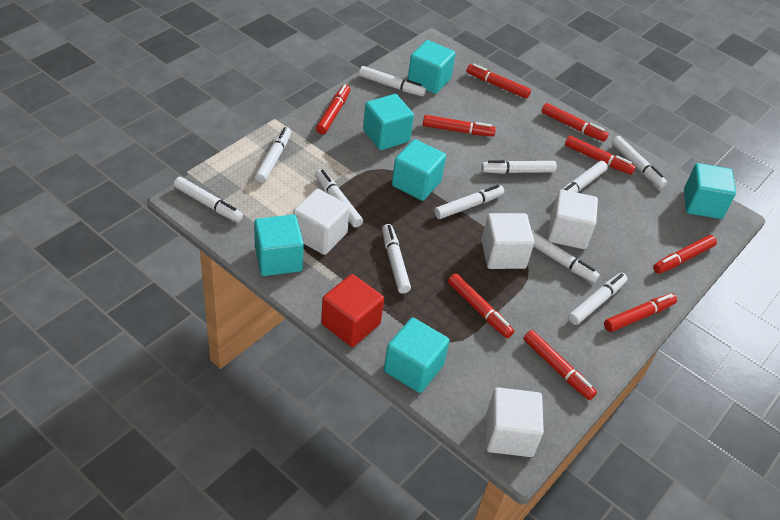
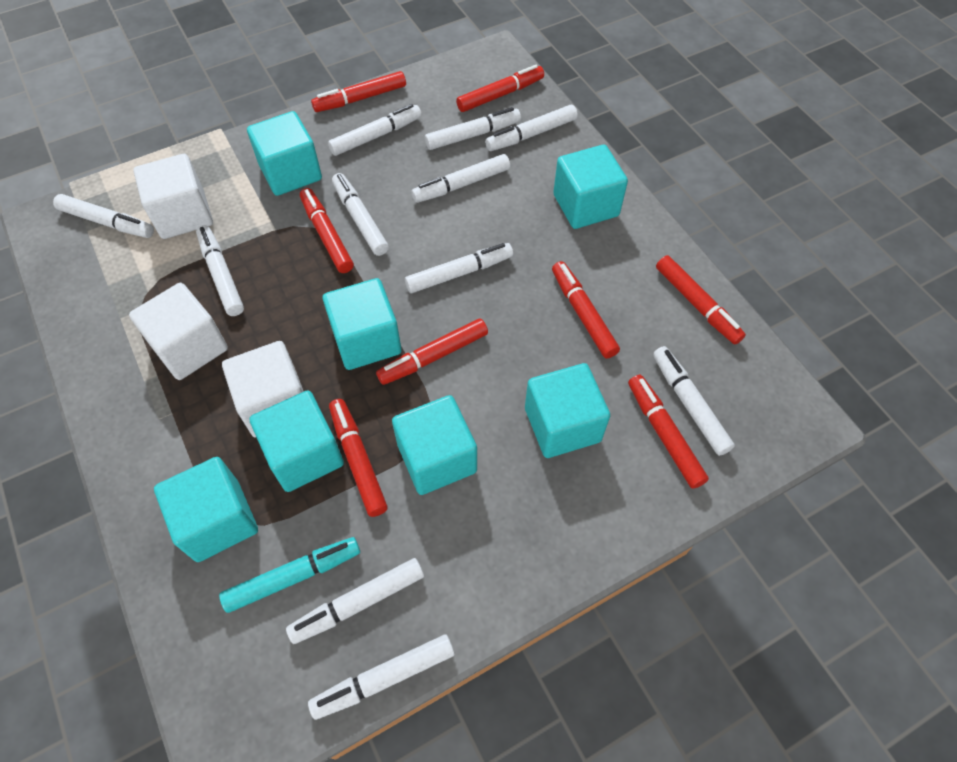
red cube: [321,274,384,347] = 1 -> none = 0
red marker: [316,84,350,134] [423,115,496,137] [448,273,514,338] [466,64,531,99] [523,330,597,400] [541,103,609,142] [565,136,636,175] [604,293,677,332] [653,235,717,274] = 9 -> [300,188,354,273] [311,71,406,112] [329,399,388,517] [376,318,488,385] [456,65,544,112] [552,261,620,359] [628,375,709,489] [656,255,746,345] = 8
turquoise cube: [254,215,304,276] [363,94,414,150] [384,318,450,393] [392,139,446,201] [408,40,456,94] [684,163,736,219] = 6 -> [154,457,258,562] [247,111,322,196] [250,391,344,492] [323,278,402,370] [392,395,477,495] [525,363,610,458] [553,145,628,229] = 7
turquoise marker: none = 0 -> [219,537,360,613] = 1
white cube: [293,189,350,255] [481,213,534,269] [486,387,544,457] [548,189,598,249] = 4 -> [129,283,228,380] [133,154,213,239] [222,341,304,438] = 3

